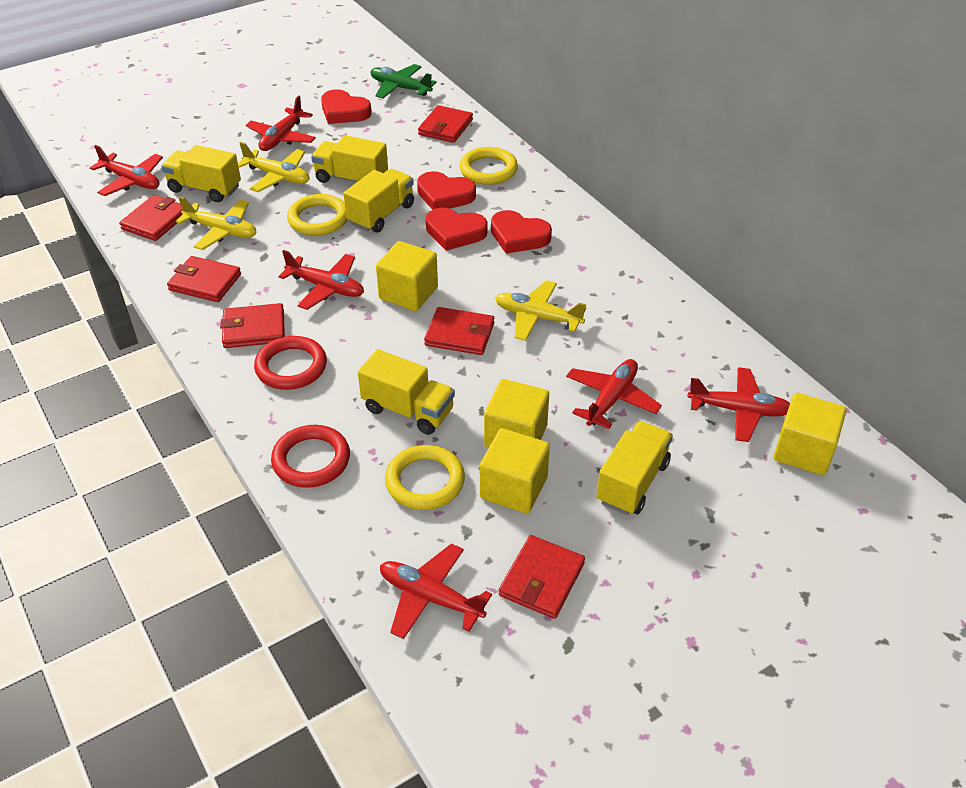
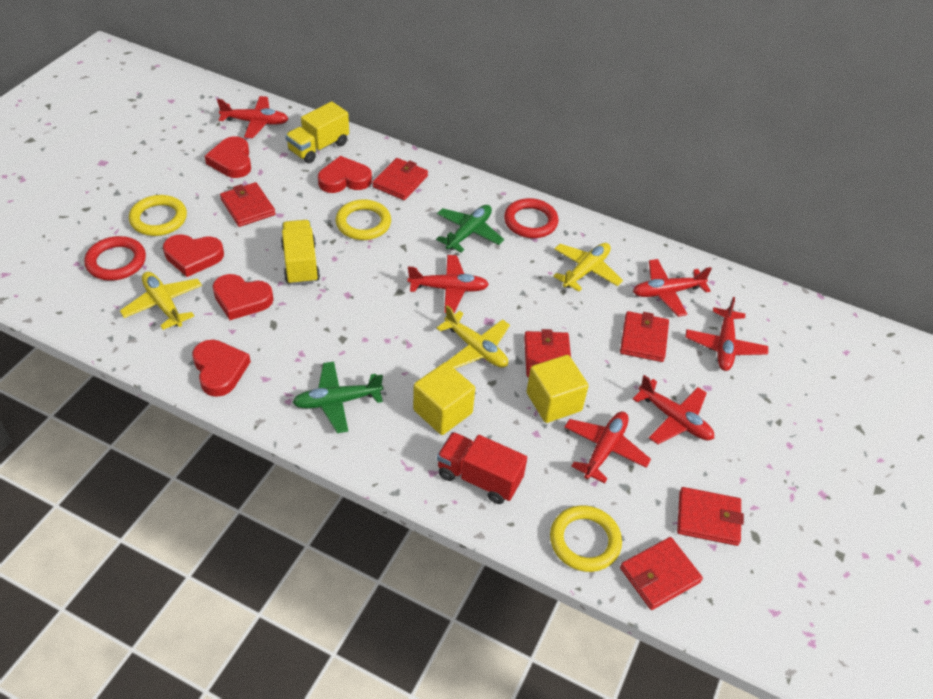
green plane: [370,64,437,99] = 1 -> [292,361,383,433] [436,205,504,253] = 2
red heart: [321,89,372,124] [417,171,476,210] [426,208,488,251] [491,210,552,254] = 4 -> [163,234,224,277] [192,340,251,397] [205,136,251,178] [213,274,273,320] [318,156,372,193] = 5
red truck: none = 0 -> [437,432,527,504] = 1
yellow cube: [376,241,438,311] [480,428,550,514] [484,379,549,448] [774,393,846,475] = 4 -> [413,362,475,435] [527,355,588,423] = 2
yellow truck: [161,145,241,202] [311,135,388,183] [344,169,414,233] [358,349,455,435] [596,421,673,515] = 5 -> [281,220,320,285] [285,102,349,163] = 2

